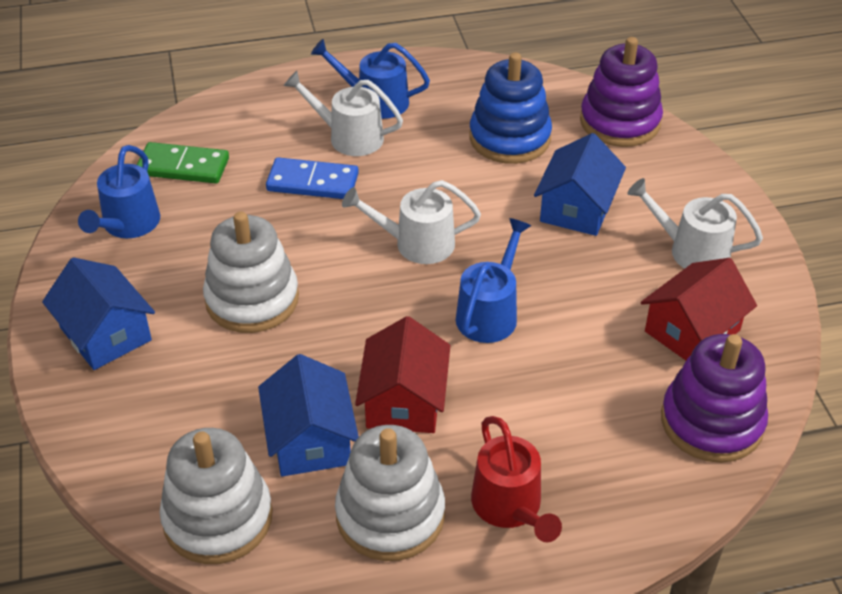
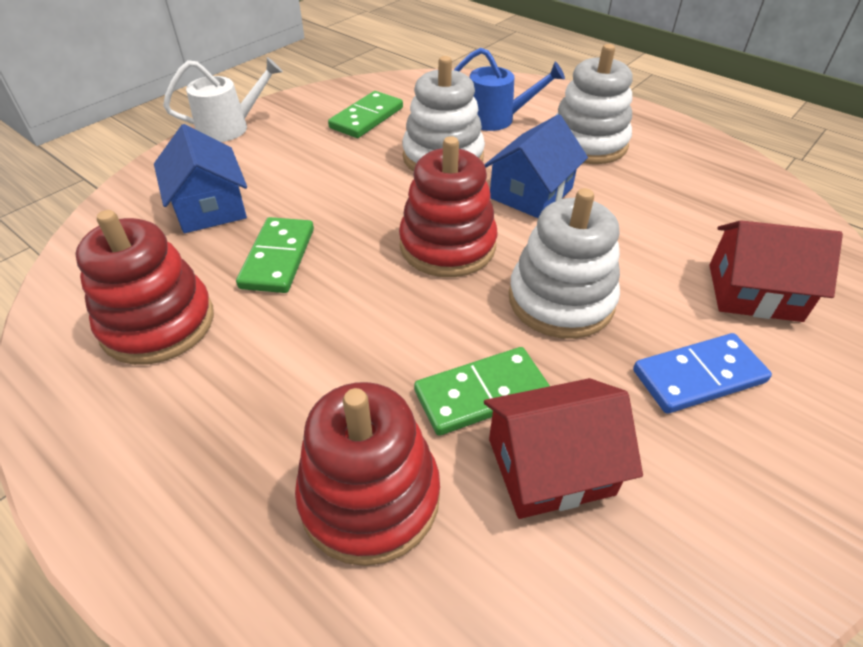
blue house: [42,257,155,370] [258,354,359,476] [534,133,626,236] = 3 -> [154,124,247,233] [484,114,588,218] = 2
blue stacking toy: [469,52,552,164] = 1 -> none = 0
blue watering can: [78,145,160,238] [311,39,430,119] [456,218,531,343] = 3 -> [454,48,565,131] = 1
green domino: [137,142,229,183] = 1 -> [236,217,314,293] [328,91,403,138] [414,347,550,436] = 3
purple stacking toy: [580,37,663,147] [661,334,768,463] = 2 -> none = 0
red stacking toy: none = 0 -> [75,210,214,365] [295,382,440,566] [399,136,497,277] = 3
red watering can: [471,416,562,542] = 1 -> none = 0
white watering can: [284,71,403,156] [342,180,481,264] [627,178,763,269] = 3 -> [163,57,283,142] = 1

